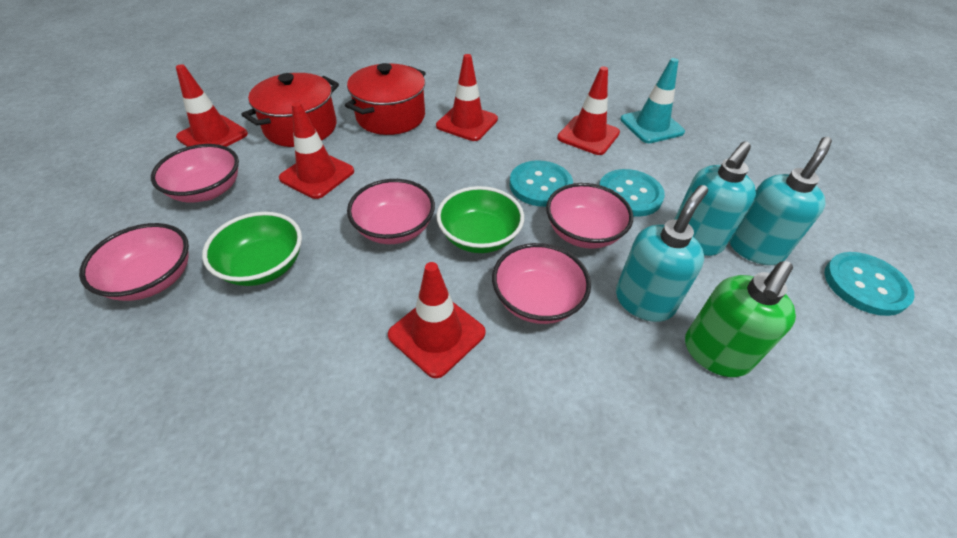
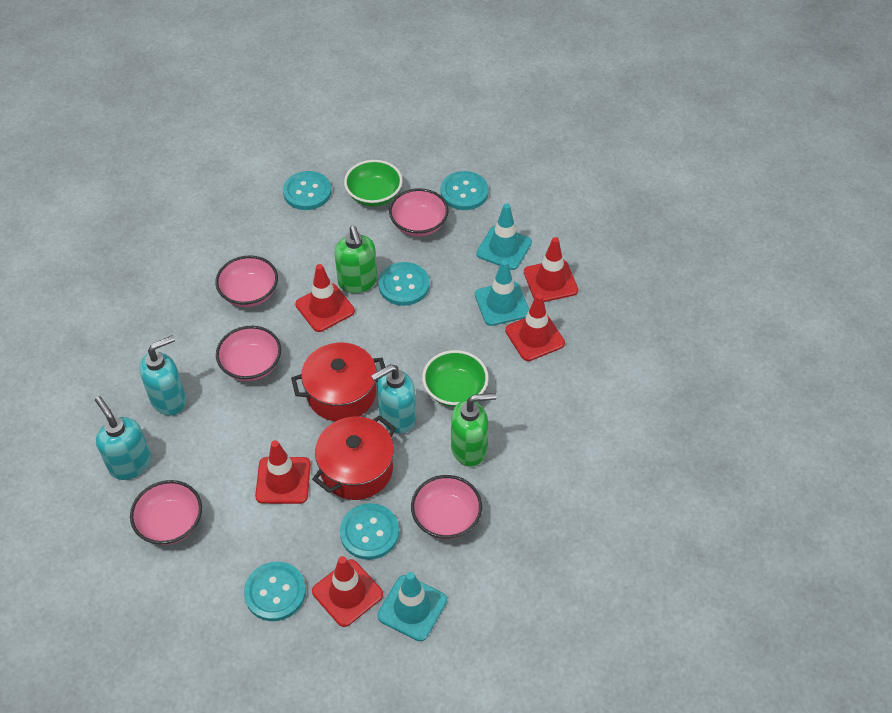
green soap dispenser: [685,261,796,377] = 1 -> [334,226,377,293] [451,393,496,467] = 2
turquoise button: [510,160,573,207] [599,169,665,217] [824,252,914,316] = 3 -> [244,562,306,621] [283,171,331,210] [340,503,399,560] [378,262,430,306] [441,171,489,210] = 5
turquoise traffic cone: [620,58,685,143] = 1 -> [377,572,447,641] [475,260,529,326] [476,204,532,270] = 3

